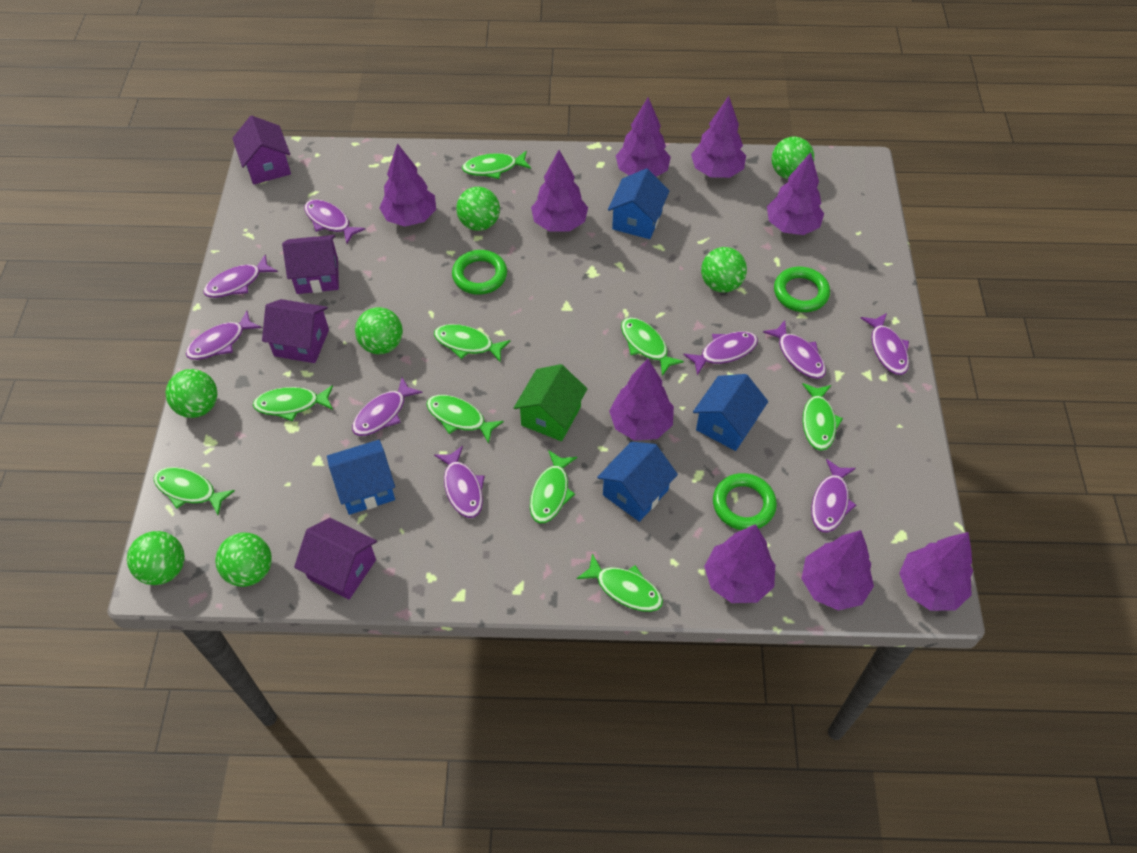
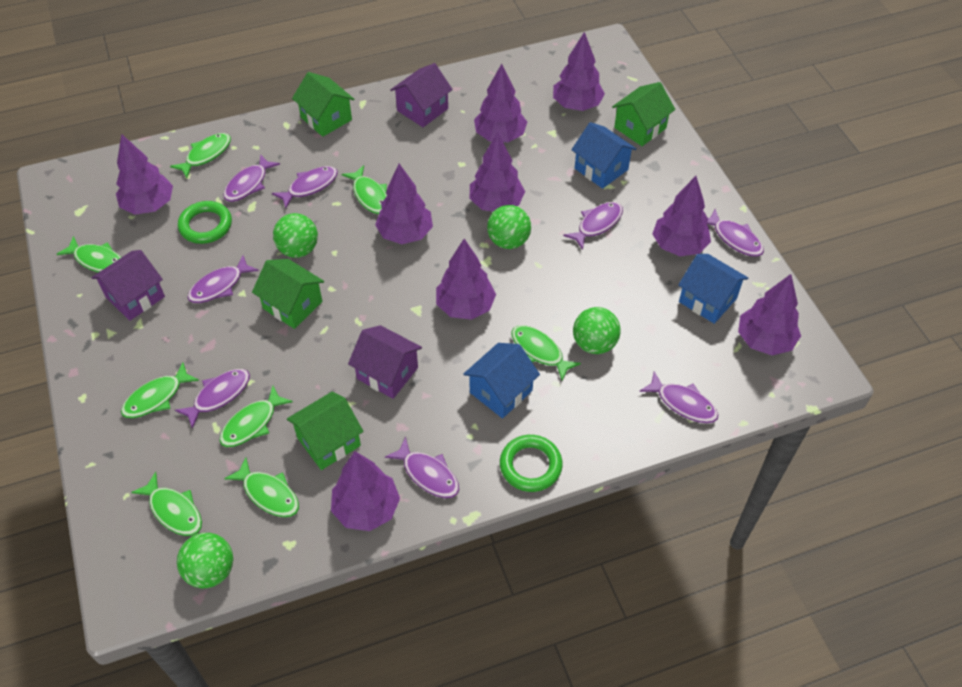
blue house: [327,440,395,515] [597,442,678,522] [608,168,669,239] [693,374,768,451] = 4 -> [463,343,540,418] [572,122,637,189] [678,254,748,324] = 3
green ball: [127,531,185,585] [166,369,217,418] [215,532,272,587] [355,307,403,354] [456,187,500,231] [701,247,747,293] [772,137,814,179] = 7 -> [177,533,233,588] [273,213,318,258] [487,205,531,249] [573,307,621,354] = 4
green fish: [153,467,235,515] [253,385,333,421] [426,395,504,444] [434,324,510,363] [462,151,531,179] [530,450,577,523] [576,553,663,612] [621,318,684,376] [802,383,843,451] = 9 -> [57,236,122,273] [121,363,199,418] [131,472,202,536] [170,133,231,178] [220,386,293,447] [224,458,299,517] [342,165,387,214] [511,325,581,381] = 8
green house: [514,364,587,441] = 1 -> [252,259,324,329] [287,392,363,470] [292,72,354,137] [612,82,675,146] = 4
green ring: [452,250,507,295] [713,473,777,530] [774,266,830,312] = 3 -> [178,201,232,244] [500,435,563,492] = 2
purple fish: [186,311,262,360] [203,254,278,298] [304,199,365,243] [352,377,422,436] [434,446,485,518] [683,331,758,375] [763,320,826,379] [811,459,856,533] [861,313,909,375] = 9 -> [175,369,250,429] [188,256,259,303] [223,154,280,202] [272,166,338,209] [385,437,459,498] [563,202,623,250] [639,371,719,423] [707,209,764,257] = 8
purple house: [232,116,291,185] [262,299,329,363] [282,235,339,294] [294,518,377,599] = 4 -> [91,250,165,321] [348,325,422,399] [391,63,453,127] = 3

